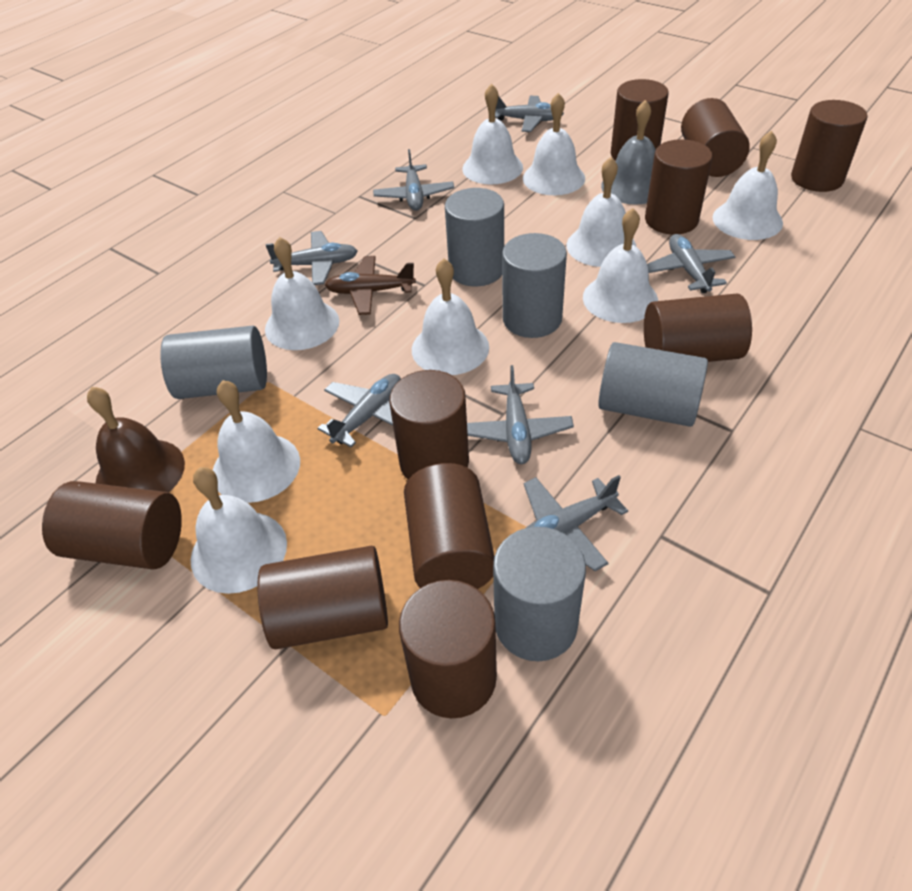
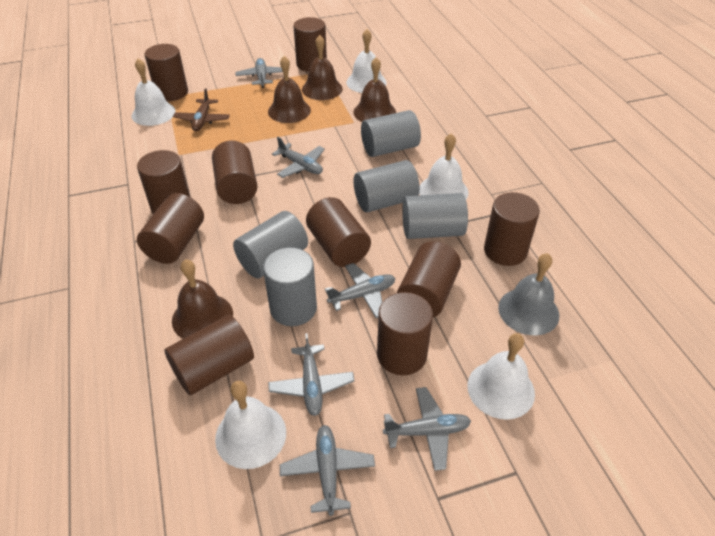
brown bell: [87,387,185,493] = 1 -> [172,259,233,339] [268,56,311,123] [302,35,343,100] [353,57,396,122] = 4
grey plane: [266,231,357,285] [317,374,401,448] [373,149,454,211] [467,365,574,464] [495,96,564,132] [524,475,628,571] [647,234,735,294] = 7 -> [235,58,283,88] [268,333,355,416] [272,137,325,178] [280,425,375,516] [325,263,395,318] [383,387,471,471] = 6
white bell: [191,467,287,594] [213,380,300,503] [265,237,339,350] [412,258,489,375] [462,84,523,185] [523,93,585,195] [567,157,636,267] [583,208,658,323] [712,130,783,240] = 9 -> [132,58,176,126] [215,381,286,469] [346,29,387,93] [419,133,469,200] [467,333,535,420] = 5

